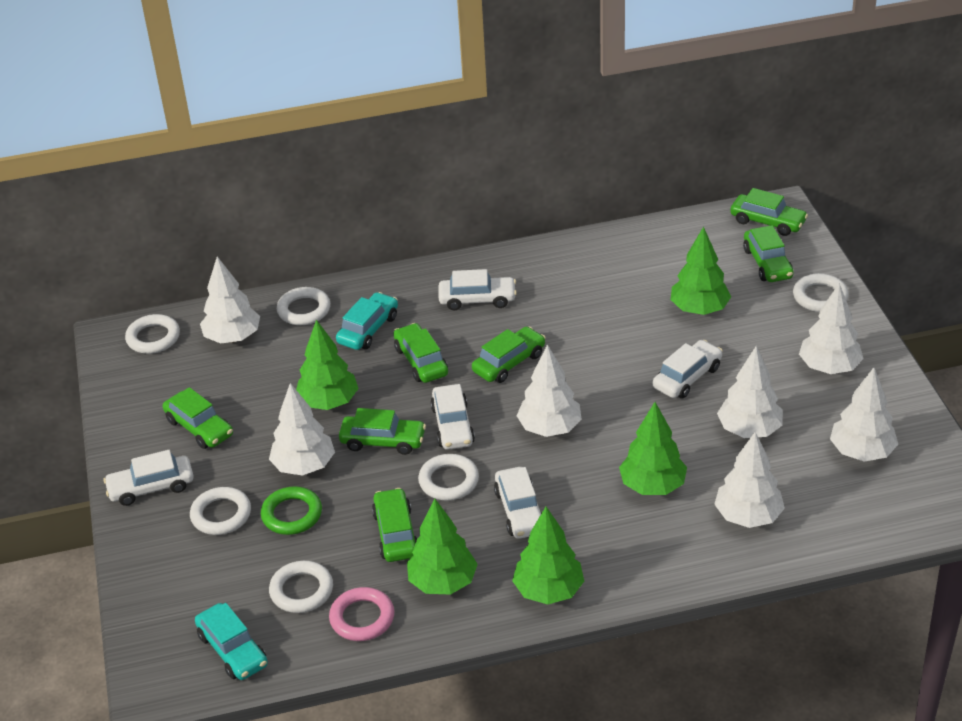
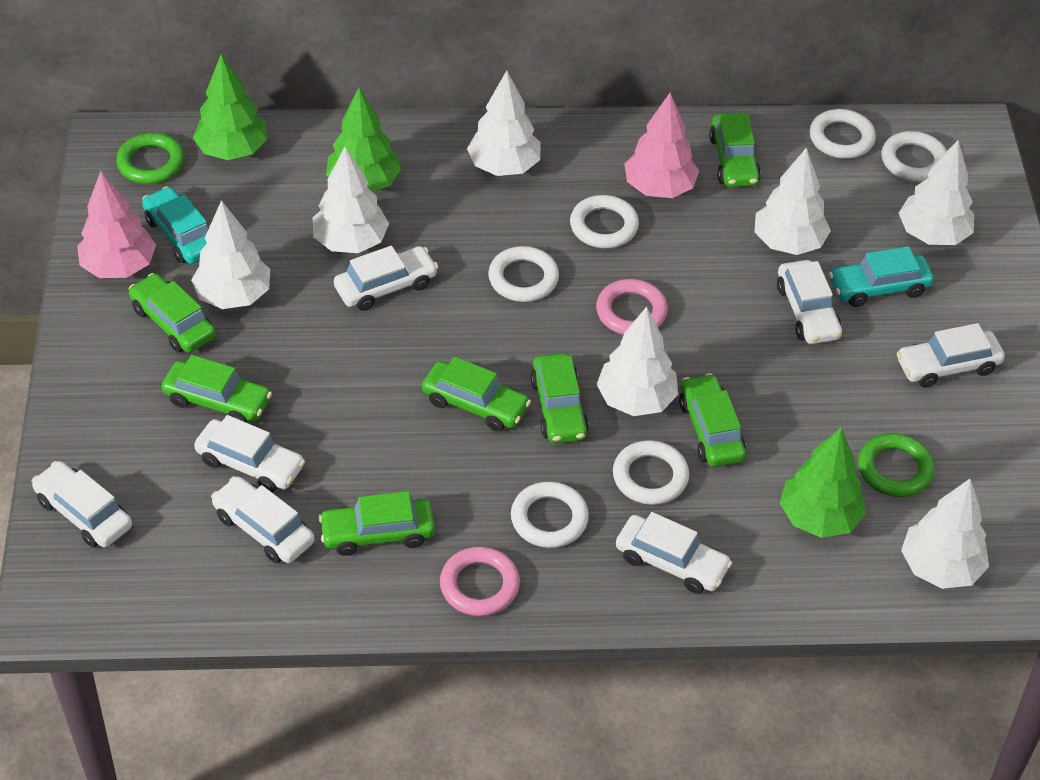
green ring: [261,486,322,535] = 1 -> [116,133,185,184] [858,433,934,497] = 2
green tree: [296,320,359,410] [407,498,478,595] [512,507,584,604] [619,402,687,495] [670,226,731,315] = 5 -> [193,54,268,160] [326,88,401,192] [780,427,866,538] = 3
pink ring: [329,587,394,641] = 1 -> [440,546,520,616] [596,279,668,335] = 2
pink tree: none = 0 -> [77,171,156,278] [624,93,699,198] = 2
white car: [103,450,194,506] [430,384,475,450] [438,269,517,310] [494,467,542,539] [653,340,723,398] = 5 -> [31,461,132,548] [194,415,305,492] [211,476,314,563] [334,246,438,311] [616,512,732,594] [777,260,842,344] [897,323,1005,388] = 7

